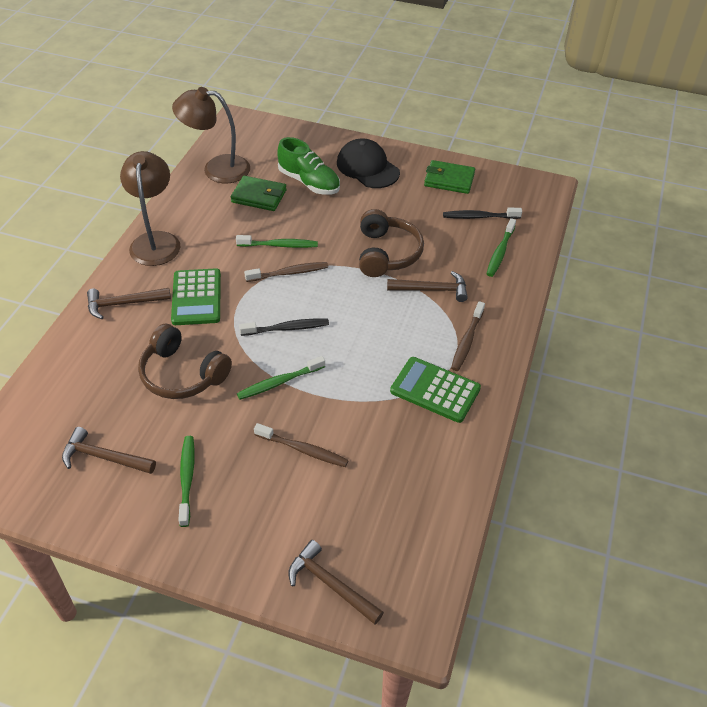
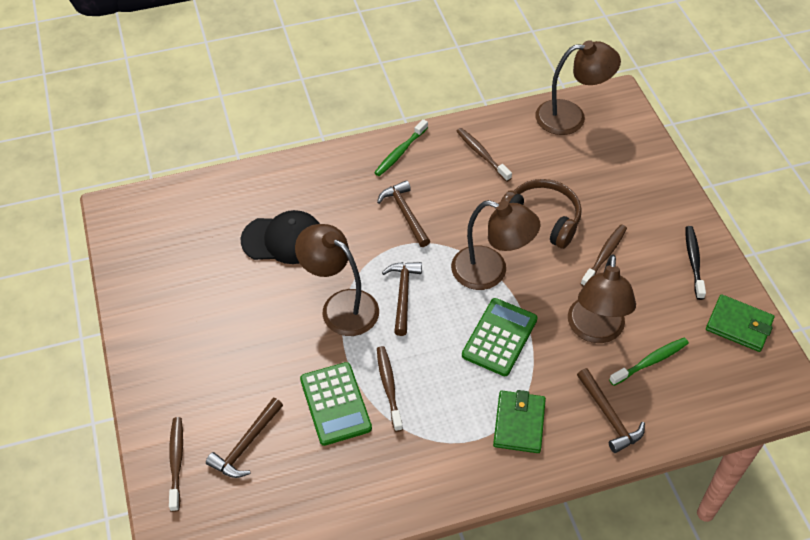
black toothbrush: [239,319,329,336] [443,208,522,219] = 2 -> [686,226,706,300] = 1
brown headphones: [138,324,232,399] [359,209,424,277] = 2 -> [500,179,582,249] = 1
brown lamp: [120,151,181,266] [172,87,250,183] = 2 -> [295,224,379,336] [451,200,540,290] [536,40,621,135] [568,255,636,343] = 4
brown toothbrush: [244,262,328,282] [254,423,349,467] [451,301,485,371] = 3 -> [169,417,183,512] [377,346,403,432] [456,128,512,182] [581,224,627,287] = 4
green shoe: [277,137,340,195] = 1 -> none = 0
green toothbrush: [178,436,195,527] [236,235,318,248] [237,356,325,400] [487,218,516,277] = 4 -> [374,119,428,176] [609,338,689,386] = 2

